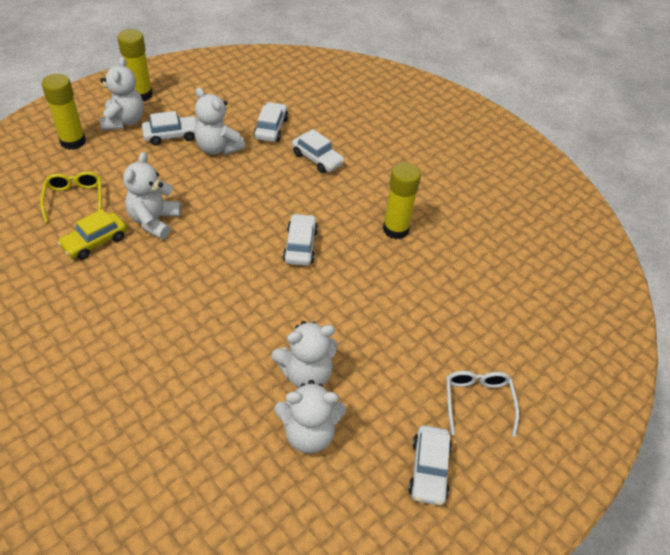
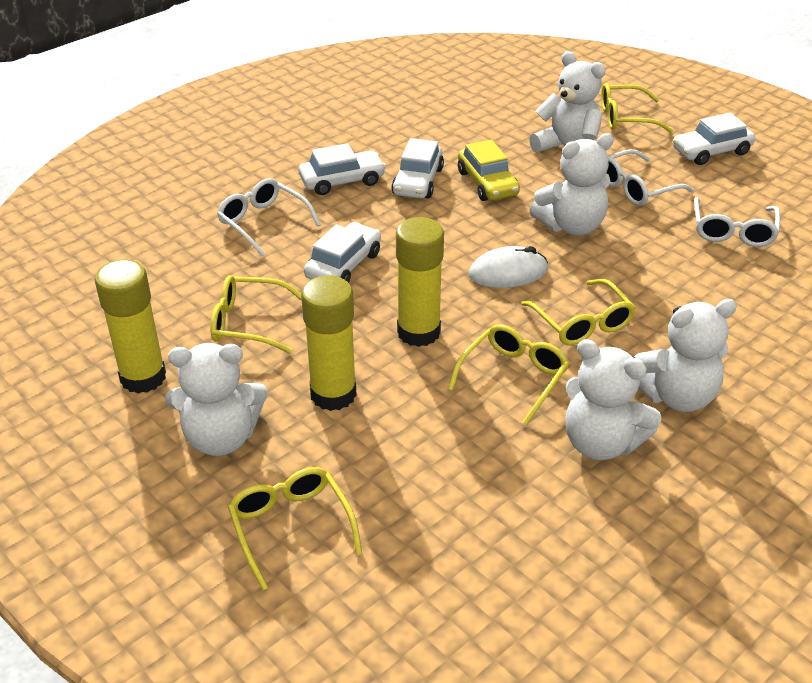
white car: [142,111,198,145] [254,102,288,142] [283,213,318,266] [292,129,345,173] [408,425,452,506] = 5 -> [299,143,386,195] [304,222,381,283] [391,138,444,198] [673,113,755,165] = 4
white glasses: [446,371,519,437] = 1 -> [217,178,321,256] [606,149,694,206] [694,197,780,247] = 3
white mouse: none = 0 -> [469,246,548,288] = 1
yellow glasses: [40,171,102,223] = 1 -> [211,275,302,353] [228,467,362,590] [448,324,569,425] [521,279,636,345] [601,83,673,133] = 5

